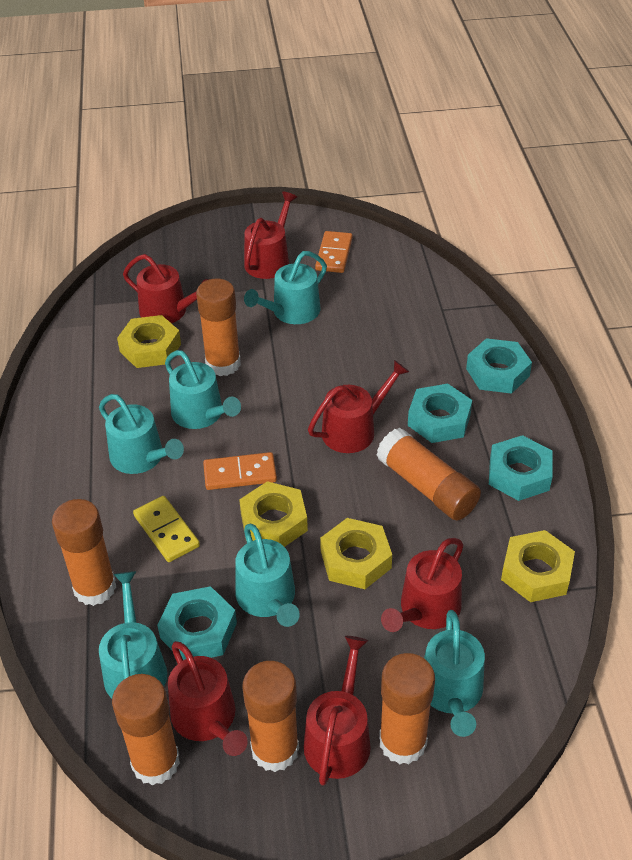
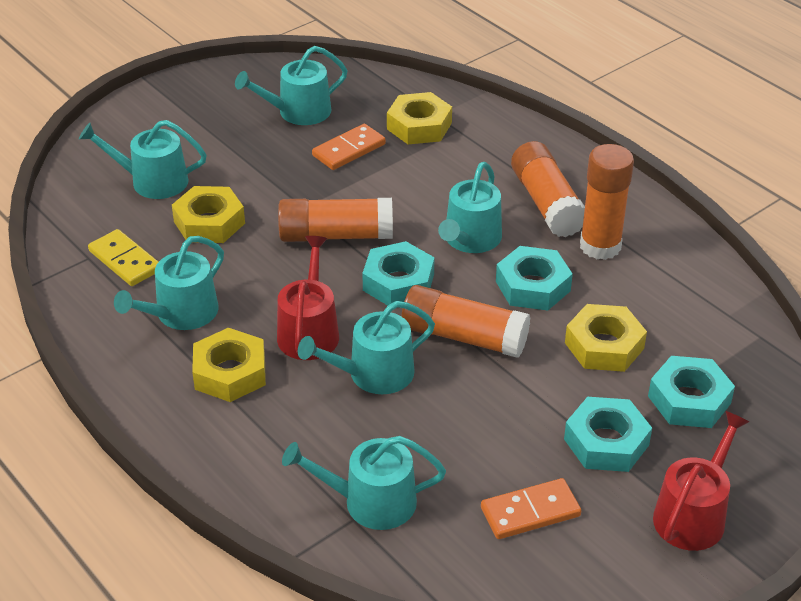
orange glue stick: [52,499,116,606] [112,674,180,785] [196,278,241,376] [243,661,299,772] [376,428,481,521] [379,653,435,765] = 6 -> [278,198,393,242] [401,285,530,358] [511,141,585,237] [580,144,634,260] = 4
red watering can: [123,254,208,323] [168,641,248,756] [244,191,297,279] [304,636,371,786] [308,360,409,453] [381,538,463,632] = 6 -> [277,236,339,360] [653,411,749,551] = 2

